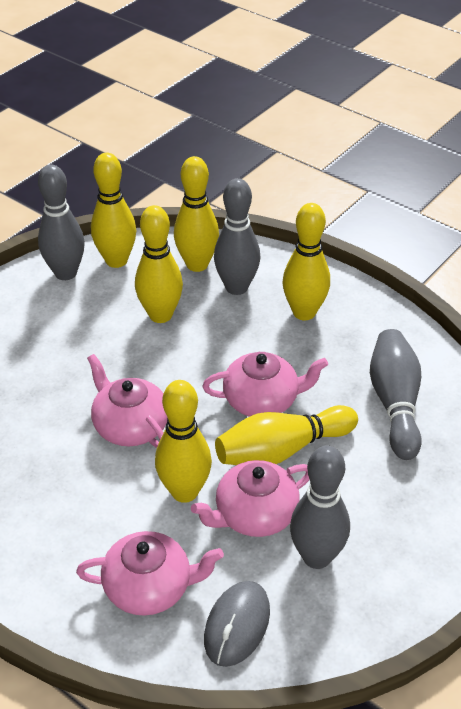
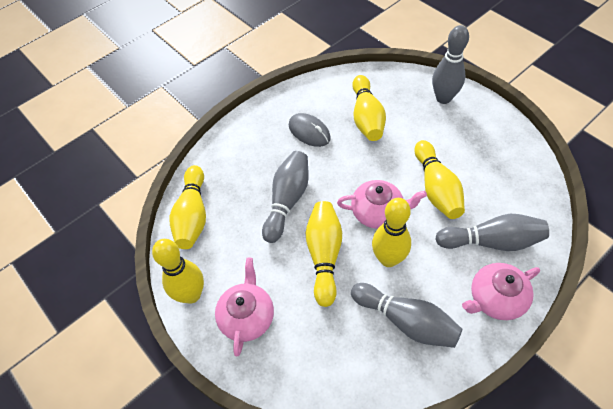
pink teapot: [76,531,224,616] [87,354,168,448] [191,460,310,537] [203,352,328,417] = 4 -> [215,258,274,356] [337,180,427,229] [462,263,540,320] = 3

